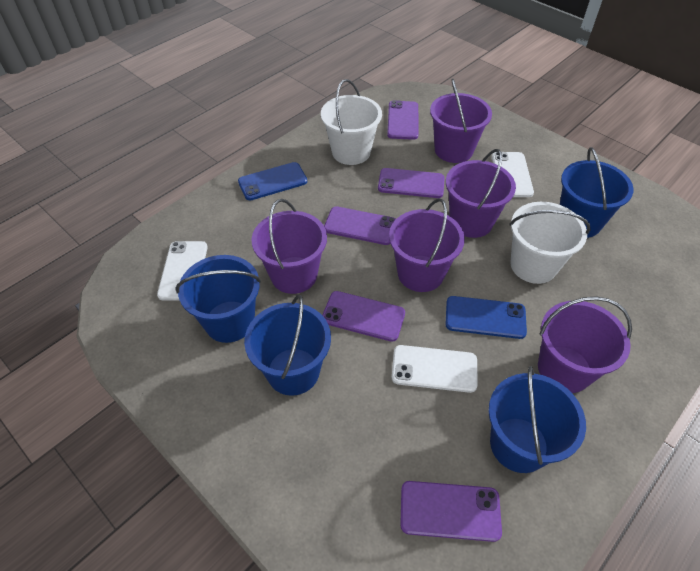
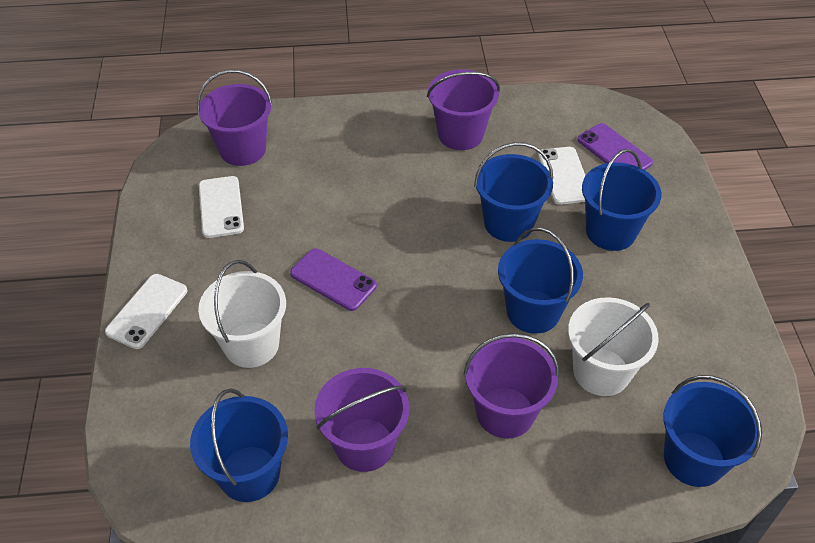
blue bucket: [175,255,261,343] [244,295,331,396] [489,366,586,473] [560,147,634,238] = 4 -> [190,388,288,502] [474,142,553,242] [498,228,583,334] [582,149,661,251] [663,375,762,487] = 5
blue phone: [238,162,307,200] [445,296,527,339] = 2 -> none = 0
purple bucket: [252,199,327,294] [389,198,465,292] [430,79,492,163] [446,149,516,238] [538,296,632,393] = 5 -> [197,70,272,166] [314,368,409,472] [427,69,500,150] [463,333,559,438] = 4
purple phone: [322,291,405,342] [324,206,396,245] [378,168,445,198] [387,100,419,140] [400,481,502,542] = 5 -> [290,248,377,311] [577,123,653,170] = 2

